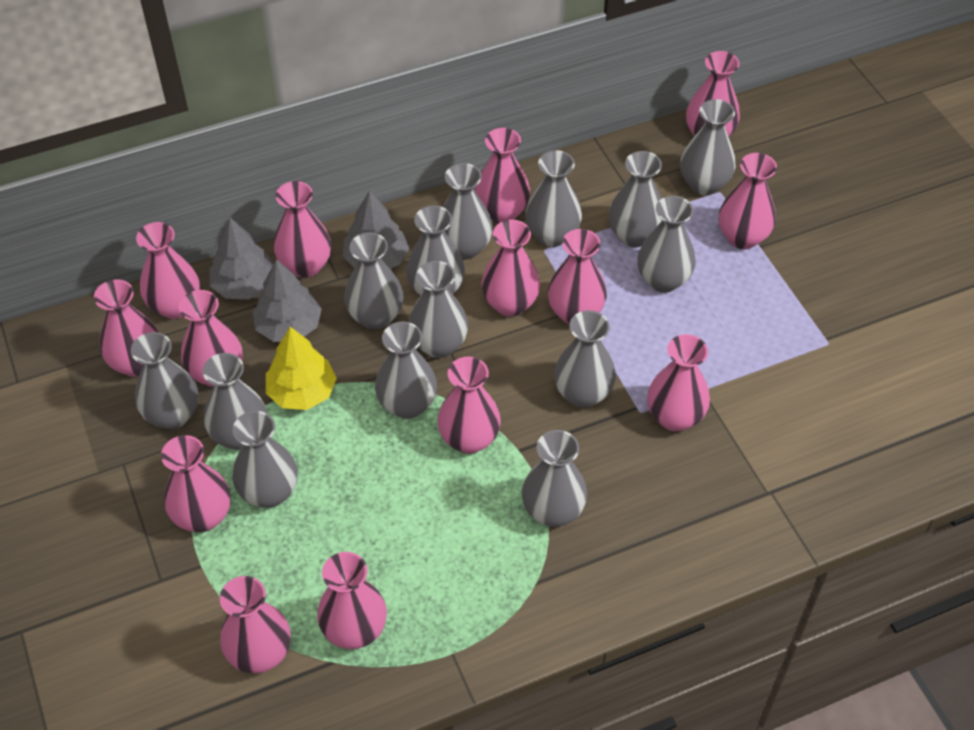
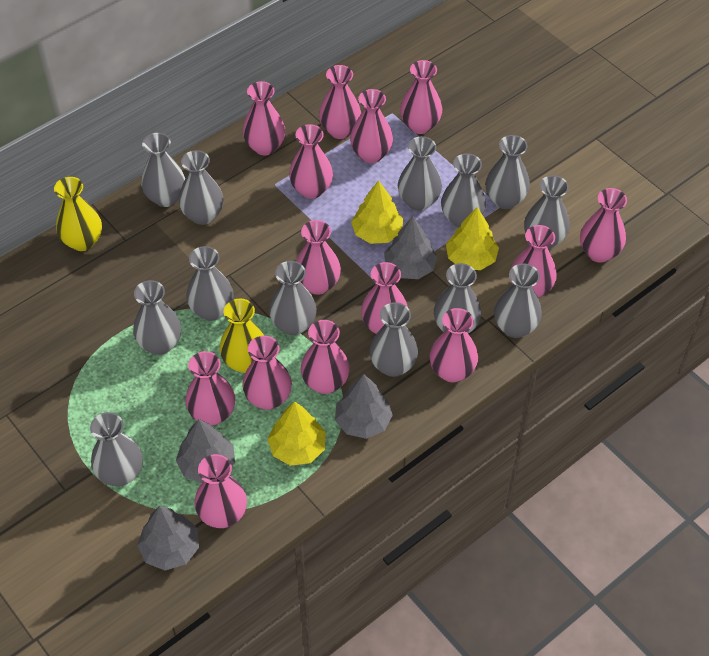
grey tree: [210,218,273,299] [252,259,322,342] [343,191,409,269] = 3 -> [137,506,199,570] [176,419,235,483] [335,374,393,439] [384,216,438,279] = 4
grey vase: [131,332,198,429] [202,353,267,450] [232,411,298,508] [344,232,403,329] [375,322,437,419] [406,205,465,295] [408,261,468,358] [443,163,493,260] [522,430,587,527] [525,150,582,247] [554,310,616,408] [609,151,662,247] [637,196,696,293] [680,99,736,195] = 14 -> [90,412,143,486] [133,280,181,355] [141,133,185,207] [179,150,223,225] [186,246,233,321] [269,261,317,335] [370,302,418,377] [398,136,442,211] [434,263,481,334] [441,153,486,227] [486,135,530,209] [494,263,542,338] [524,175,570,249] = 13
yellow tree: [266,327,337,410] = 1 -> [267,401,326,466] [351,180,403,244] [446,207,499,270] = 3
yellow vase: none = 0 -> [54,177,102,251] [219,298,264,373] = 2

